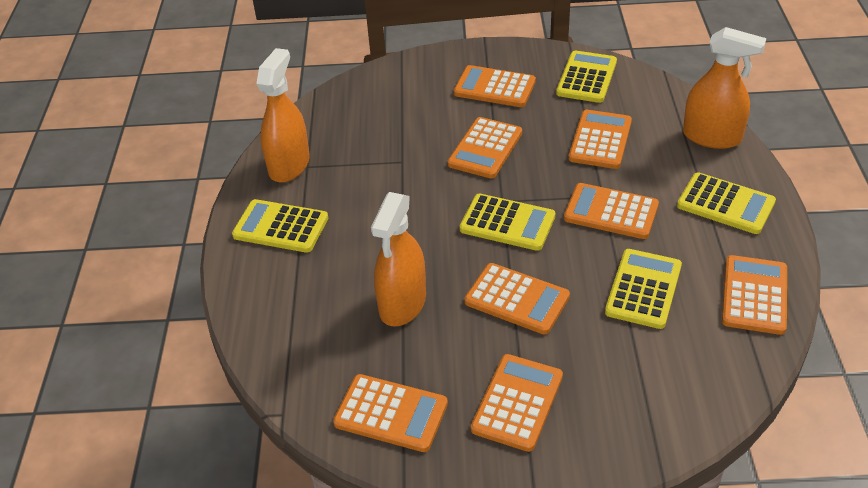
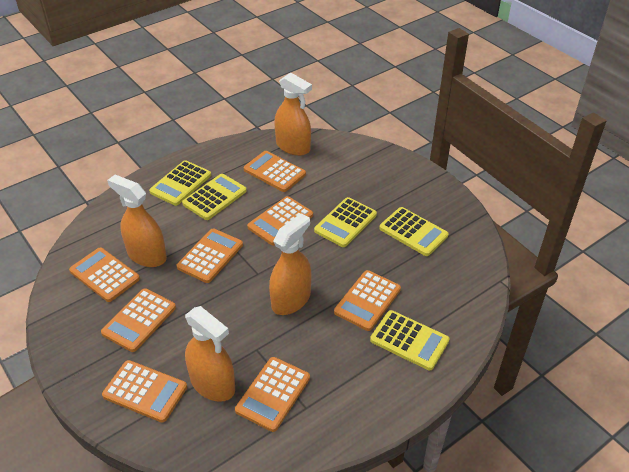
orange spray bottle: [256,48,310,183] [371,192,426,327] [683,27,766,149] = 3 -> [107,175,167,267] [185,306,235,402] [269,213,311,315] [274,72,312,156] = 4

